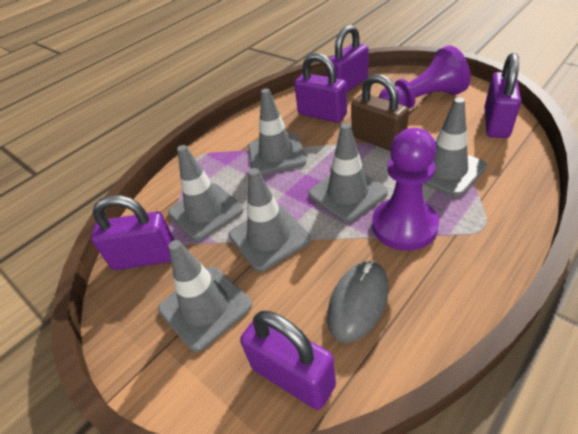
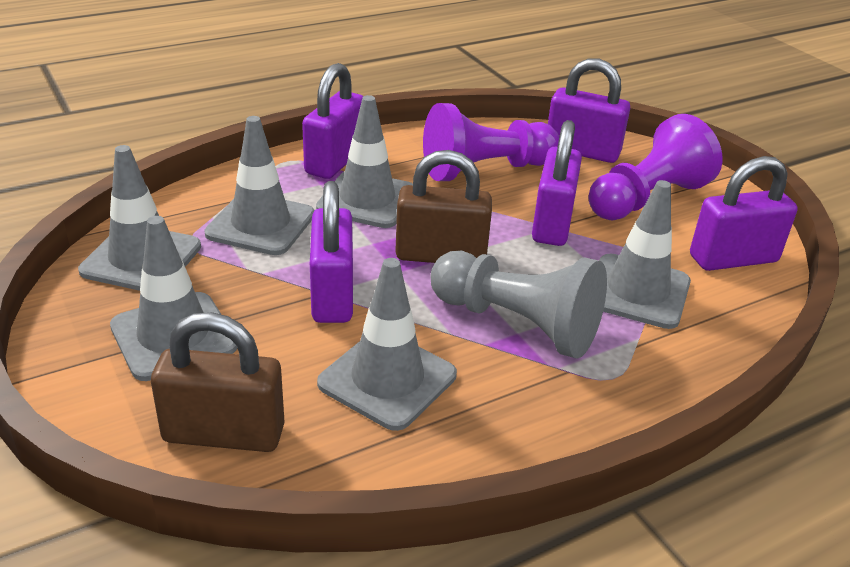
brown padlock: [351,74,409,151] = 1 -> [151,312,285,452] [395,150,492,263] = 2
grey mouse: [327,261,389,343] = 1 -> none = 0
grey pawn: none = 0 -> [431,250,607,359] = 1

